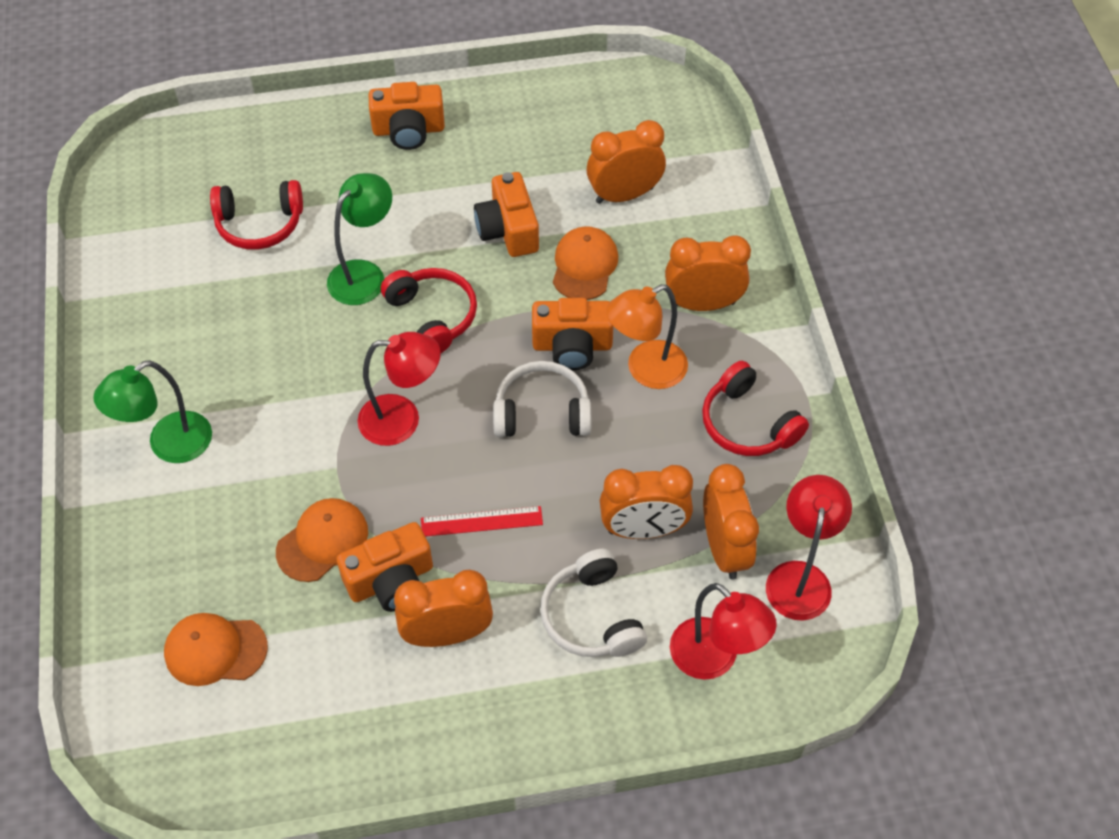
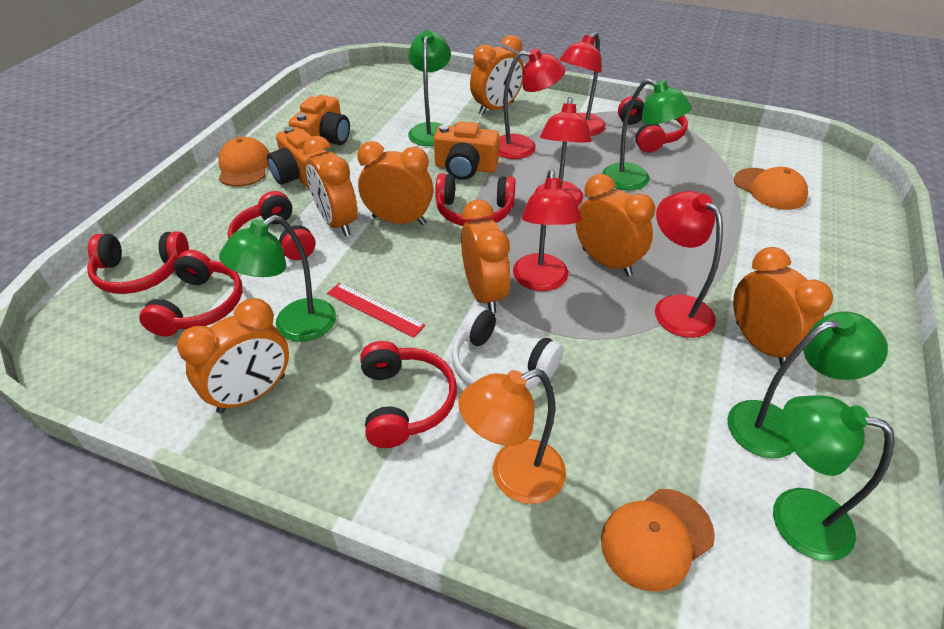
green lamp: [93,360,212,463] [327,173,392,305] = 2 -> [219,215,336,342] [408,30,451,146] [602,79,692,190] [727,312,888,458] [773,395,895,561] = 5
orange camera: [337,522,433,612] [369,82,445,150] [474,172,539,257] [532,298,614,370] = 4 -> [267,126,326,189] [289,95,350,145] [434,121,500,180] = 3
orange clock: [394,570,493,647] [587,120,666,204] [600,465,693,539] [665,236,751,311] [703,464,759,579] = 5 -> [177,298,289,414] [303,136,357,237] [357,141,433,225] [461,199,510,313] [470,35,524,115] [575,174,655,276] [733,247,833,366] = 7
red headphones: [210,180,303,250] [381,268,477,353] [702,361,809,456] = 3 -> [87,231,189,294] [139,250,242,337] [228,191,315,260] [360,341,457,448] [435,173,516,226] [618,96,688,153] = 6
red lamp: [358,332,441,446] [670,583,777,680] [766,475,852,621] = 3 -> [499,49,565,159] [513,169,582,291] [535,97,592,205] [559,32,606,136] [655,191,723,338] = 5
white headphones: [493,361,591,437] [540,549,647,657] = 2 -> [452,306,563,390] = 1

